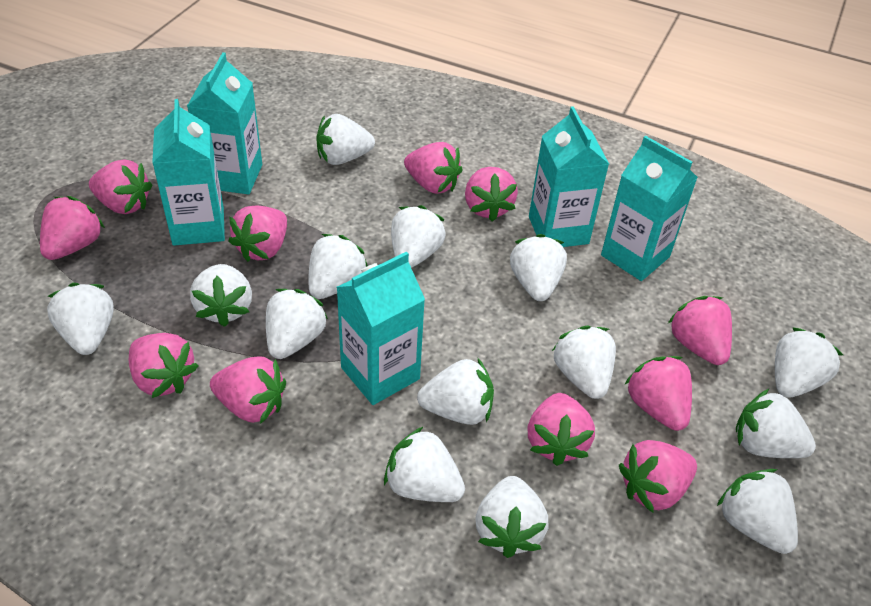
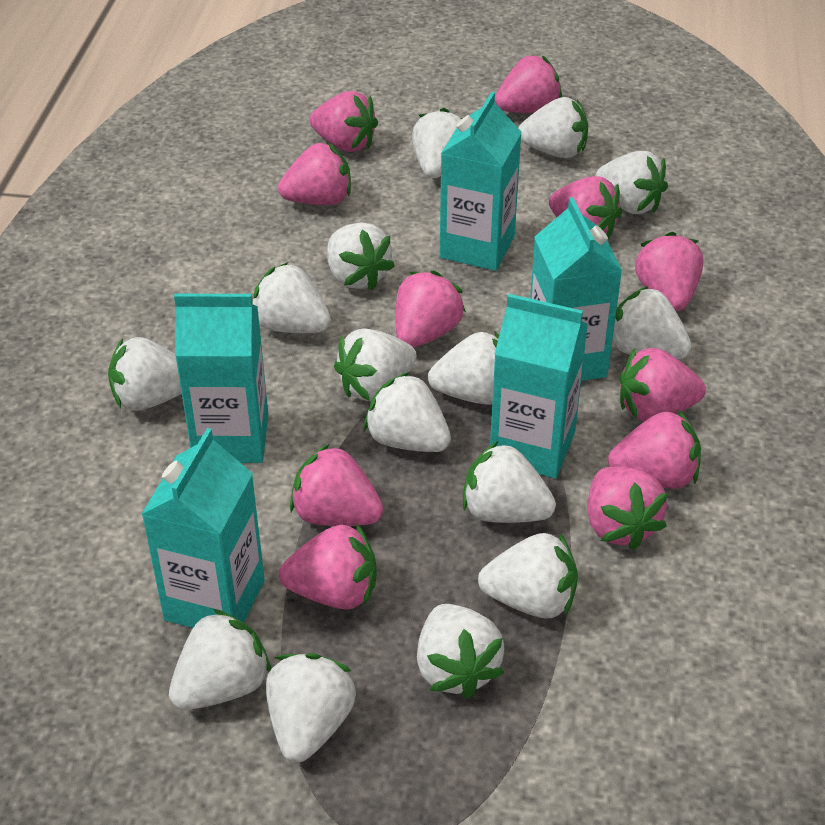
white strawberry: [47,283,114,355] [190,264,252,327] [266,289,328,359] [309,234,368,299] [317,114,375,165] [384,427,465,502] [391,205,445,268] [417,359,494,425] [475,476,548,558] [510,234,567,301] [552,326,616,399] [717,469,798,554] [736,389,816,458] [775,327,843,398] = 14 -> [108,337,182,411] [169,609,271,710] [252,262,331,333] [266,653,356,762] [327,222,395,290] [334,328,417,401] [364,372,451,452] [412,108,463,178] [417,604,504,699] [428,331,499,405] [463,441,556,523] [478,532,578,619] [518,97,588,158] [596,151,668,214] [613,286,692,360] = 15

